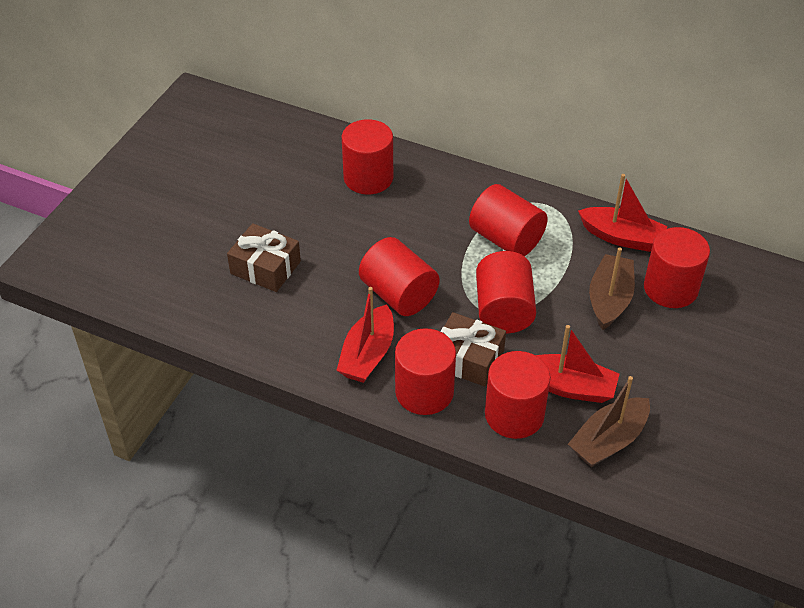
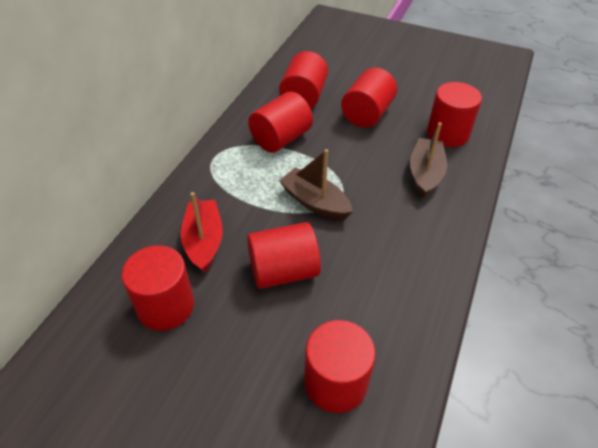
brown gift: [227,223,301,292] [440,312,506,387] = 2 -> none = 0
red boat: [336,287,394,383] [535,325,619,403] [578,174,668,252] = 3 -> [181,192,223,273] = 1

